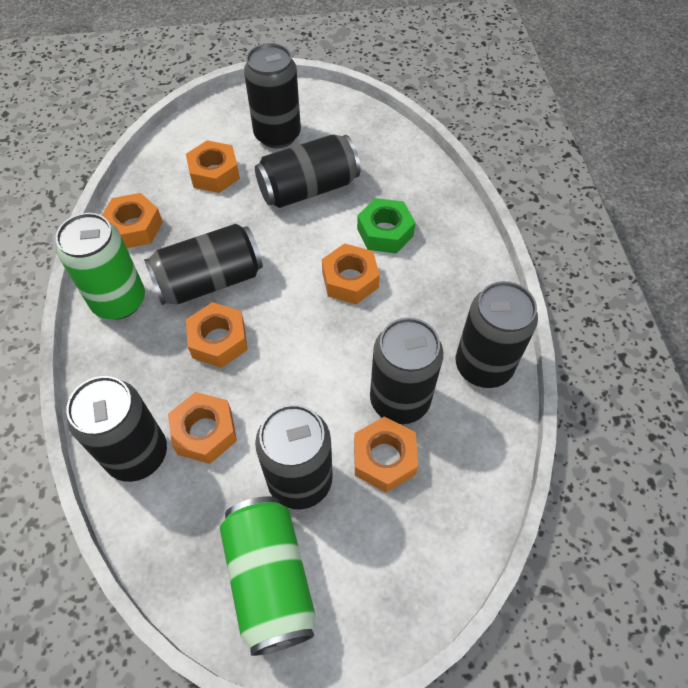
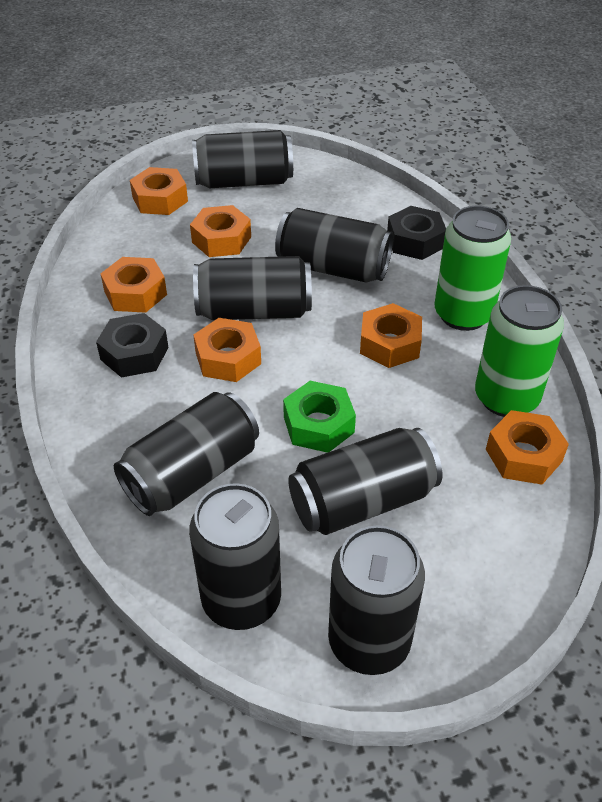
black nut: none = 0 -> [96,313,169,378] [387,206,446,260] = 2

